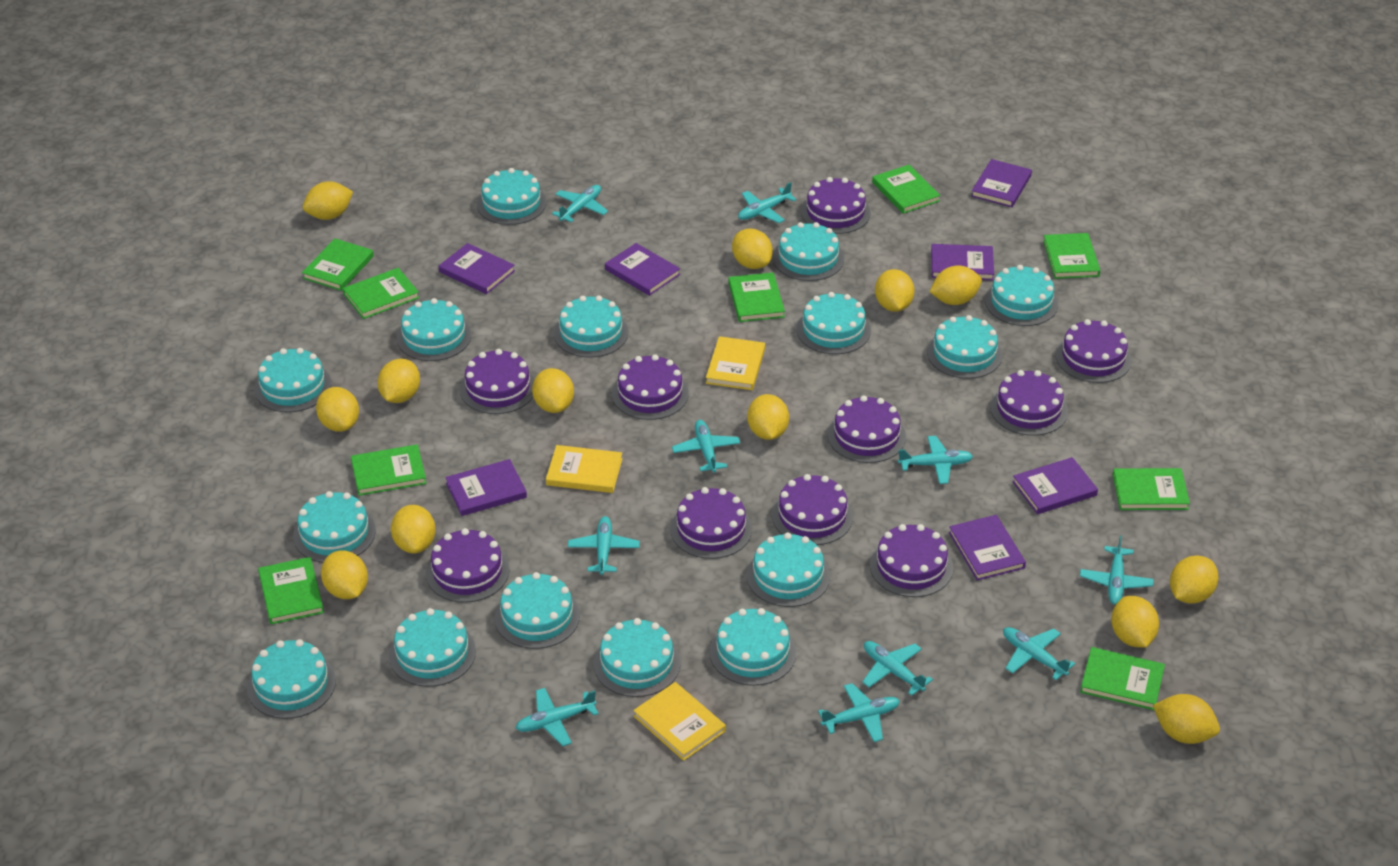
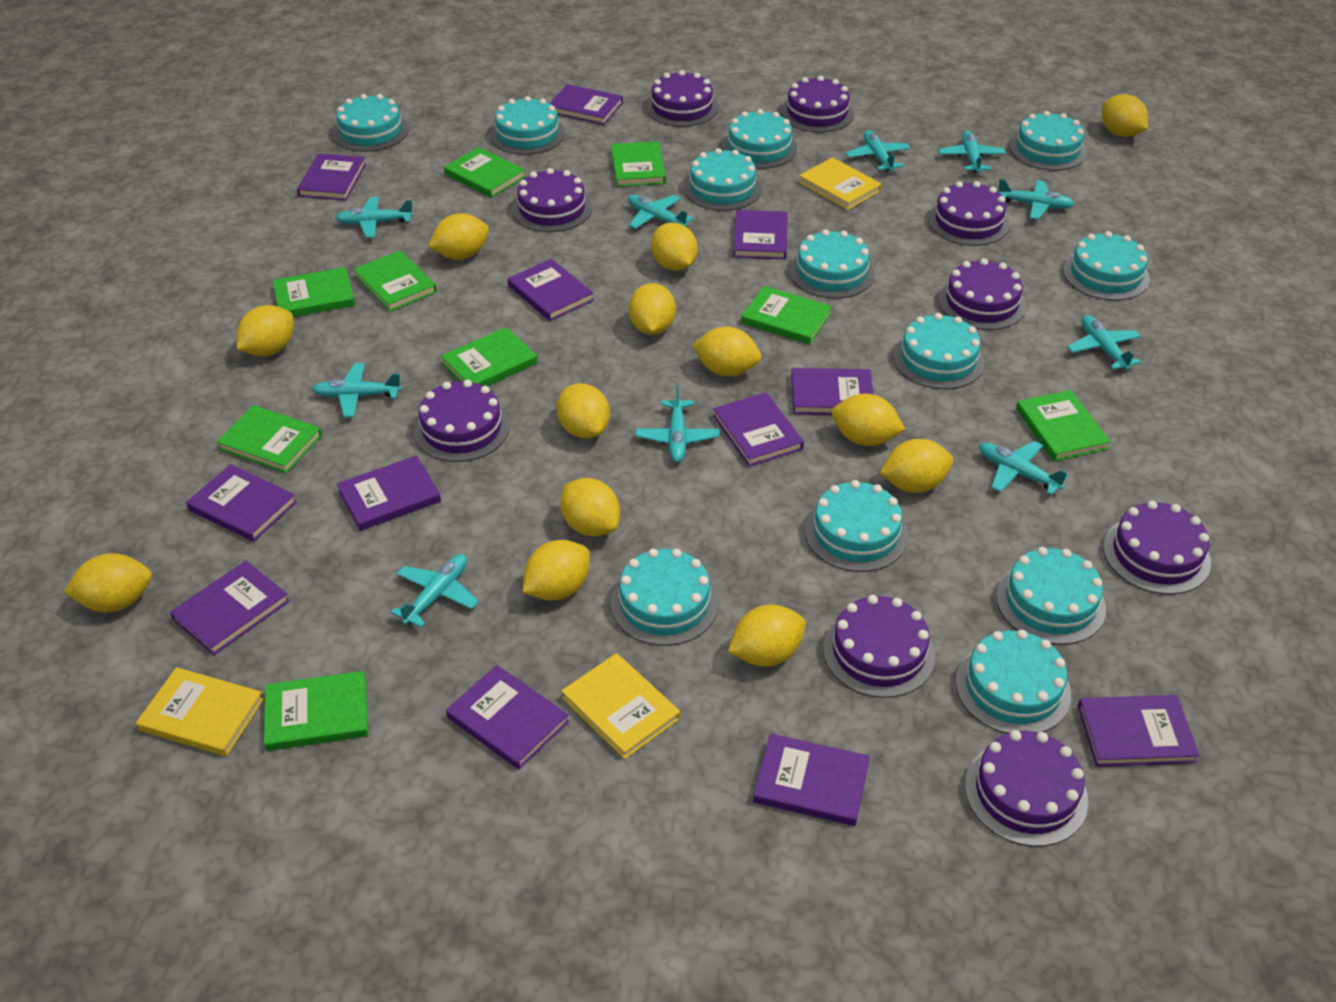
purple book: [439,243,515,294] [445,459,527,516] [605,243,680,296] [931,244,994,280] [949,515,1026,581] [971,159,1032,207] [1012,457,1098,514] = 7 -> [170,561,289,655] [186,464,297,542] [297,153,366,200] [337,455,441,531] [446,665,569,770] [508,259,594,321] [549,84,623,125] [713,392,804,466] [733,210,788,260] [753,734,870,826] [791,368,873,415] [1078,695,1200,767] = 12
purple cake: [426,528,510,603] [460,349,534,414] [612,354,689,420] [670,487,752,559] [772,474,853,545] [801,177,871,234] [828,395,906,463] [870,524,953,597] [990,370,1068,436] [1056,319,1132,383] = 10 -> [414,380,510,462] [512,168,592,232] [646,70,718,127] [781,76,854,132] [823,595,935,698] [928,181,1010,246] [938,258,1026,330] [965,730,1088,847] [1103,501,1211,595] = 9
turquoise cake: [247,639,336,719] [254,348,331,412] [293,491,376,563] [389,608,476,687] [397,298,471,361] [477,168,546,225] [494,572,580,649] [554,295,628,358] [594,618,681,697] [710,608,796,686] [747,532,830,607] [773,222,844,281] [797,292,871,354] [927,315,1002,379] [985,265,1058,326] = 15 -> [333,94,408,152] [490,96,565,155] [611,549,719,646] [684,148,762,211] [722,109,797,169] [790,230,874,298] [805,480,908,572] [893,313,985,389] [955,630,1071,734] [996,547,1106,645] [1009,111,1087,170] [1063,231,1150,301] = 12

